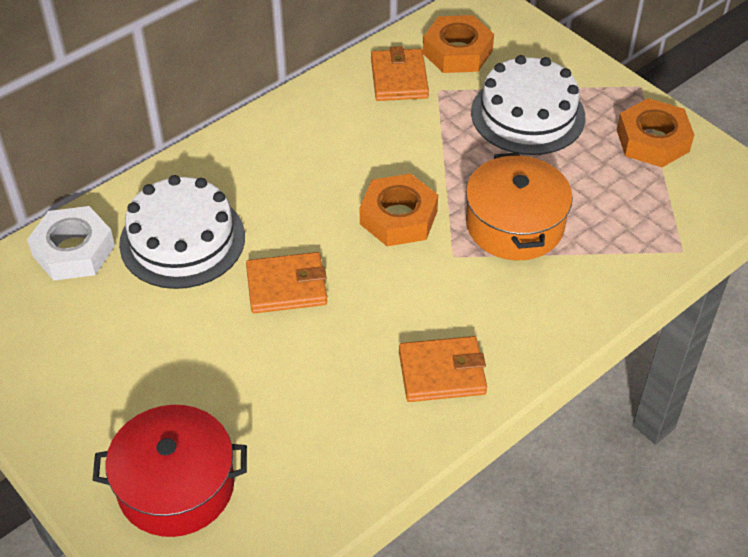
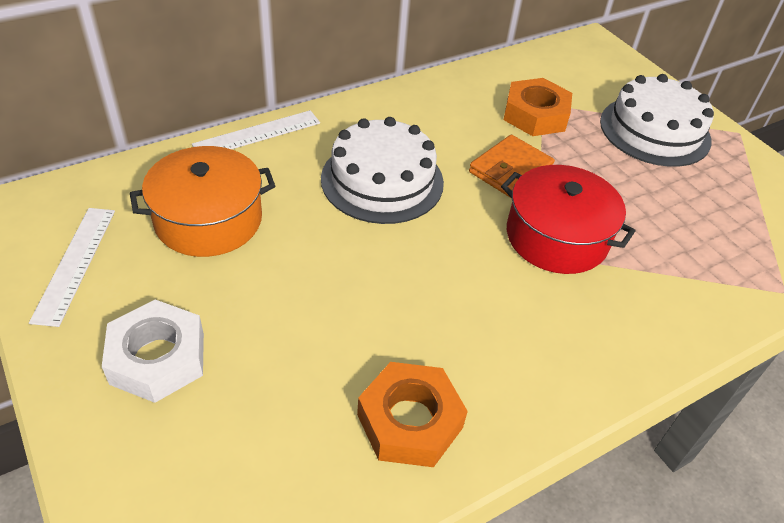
orange nut: [360,173,438,246] [423,15,494,73] [617,98,694,167] = 3 -> [357,362,468,467] [504,78,572,136] = 2
orange wallet: [246,252,327,313] [371,46,429,101] [399,336,487,402] = 3 -> [469,135,555,198] = 1
white ruler: none = 0 -> [29,208,115,327] [192,110,320,149] = 2

